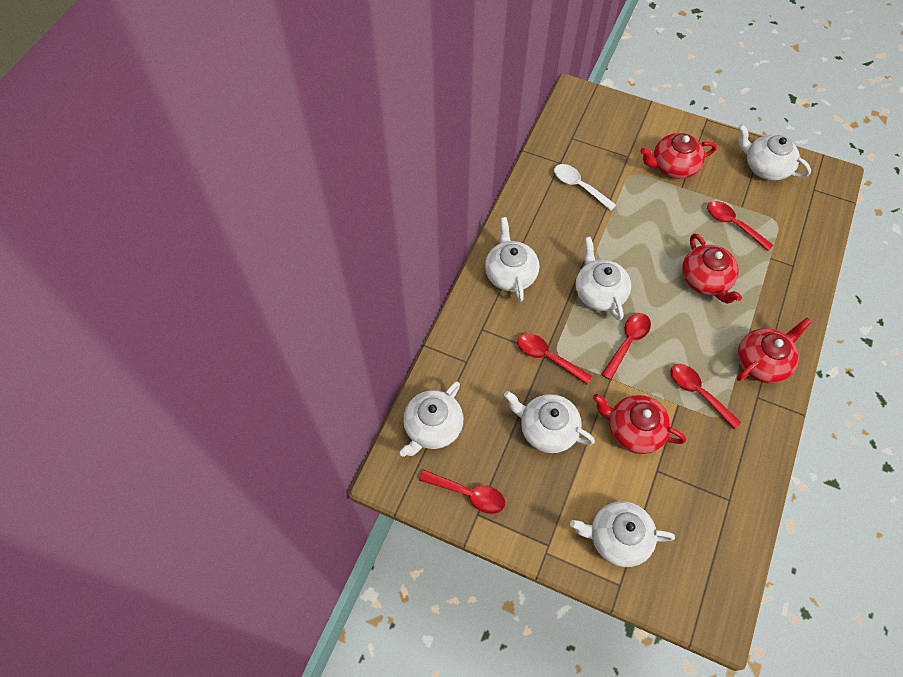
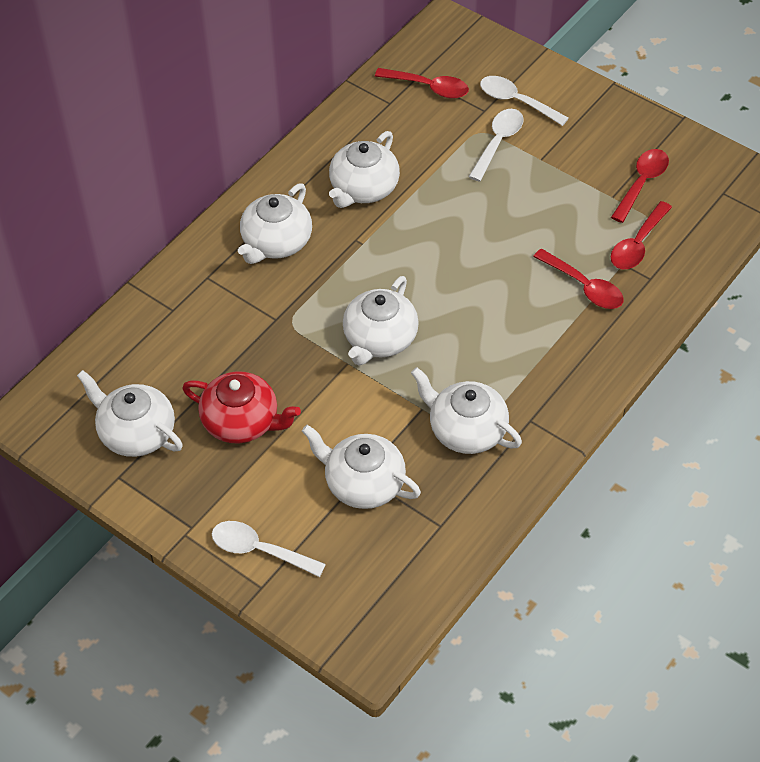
red spoon: [419,470,505,514] [517,333,592,384] [601,313,651,380] [670,364,741,429] [707,201,773,251] = 5 -> [375,68,469,98] [533,249,624,309] [611,149,669,223] [611,201,672,269] = 4
red teapot: [593,394,686,454] [640,133,717,179] [682,233,742,304] [737,318,812,383] = 4 -> [182,371,301,443] = 1
white spoon: [554,164,616,211] = 1 -> [212,521,326,577] [469,109,524,182] [480,76,569,126] = 3

